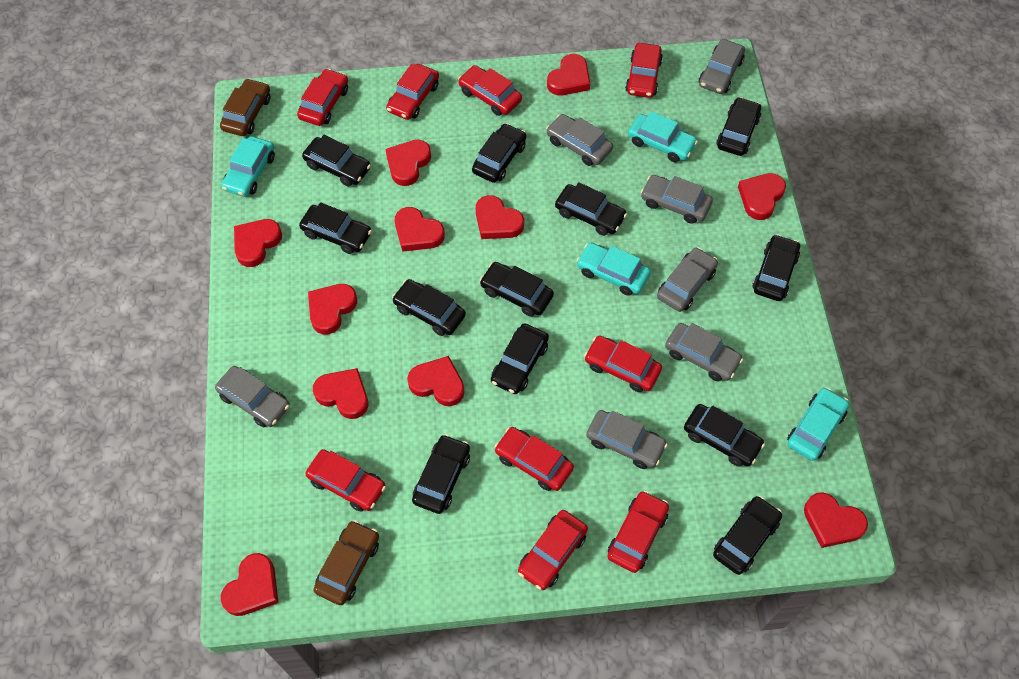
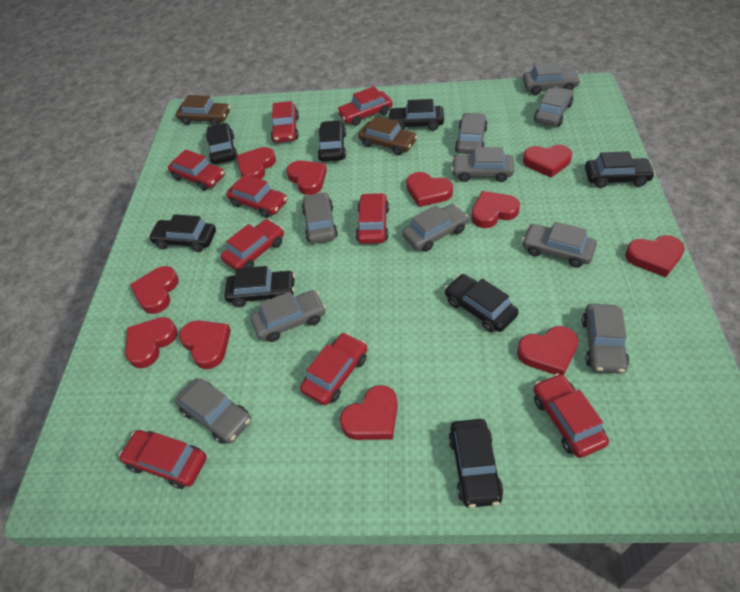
black car: [299,202,372,254] [302,135,371,187] [392,279,466,336] [412,434,470,514] [472,123,526,183] [480,262,554,317] [491,323,549,394] [555,182,627,236] [684,404,765,467] [713,496,782,575] [716,97,761,156] [752,234,800,301] = 12 -> [148,214,216,252] [206,123,238,164] [224,266,295,307] [317,120,346,162] [388,99,444,131] [445,274,519,332] [448,419,503,508] [585,151,655,188] = 8
grey car: [215,366,290,427] [546,114,613,166] [586,410,668,469] [641,175,713,224] [657,247,718,312] [665,323,743,381] [699,39,745,94] = 7 -> [175,378,251,444] [250,290,326,342] [302,192,338,244] [402,204,468,252] [451,147,514,182] [455,113,488,154] [522,222,597,268] [523,62,581,95] [534,86,573,126] [582,304,629,374] = 10
turquoise car: [221,136,275,197] [576,243,651,296] [628,111,698,162] [787,387,849,461] = 4 -> none = 0

